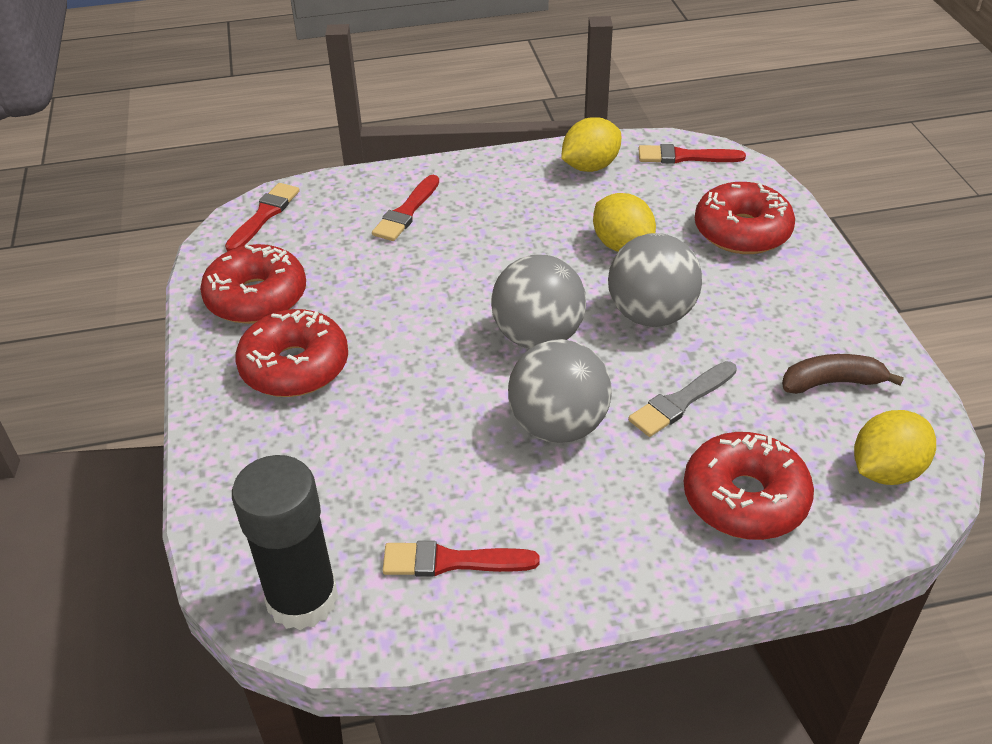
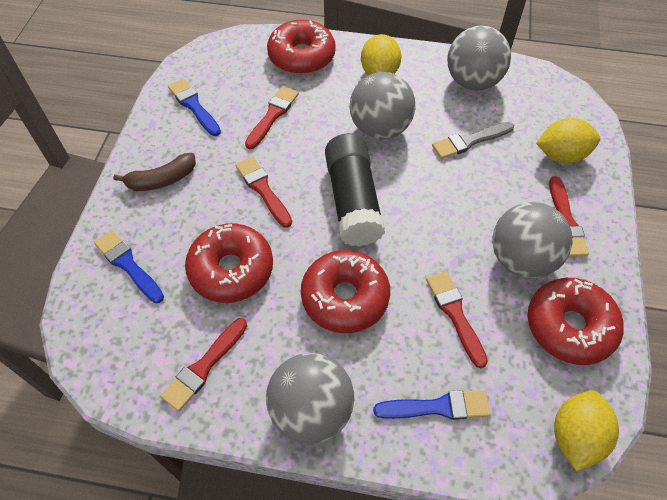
blue brush: none = 0 -> [94,230,164,303] [168,78,221,136] [373,390,491,420] = 3
grey ball: [491,254,586,349] [508,339,612,443] [608,233,702,327] = 3 -> [266,353,354,444] [350,72,415,139] [447,25,511,91] [492,202,573,278] = 4
red brush: [225,183,300,251] [372,175,439,241] [383,541,540,576] [639,144,746,164] = 4 -> [160,318,247,412] [235,156,292,228] [245,86,299,149] [426,271,488,368] [549,176,589,257] = 5

